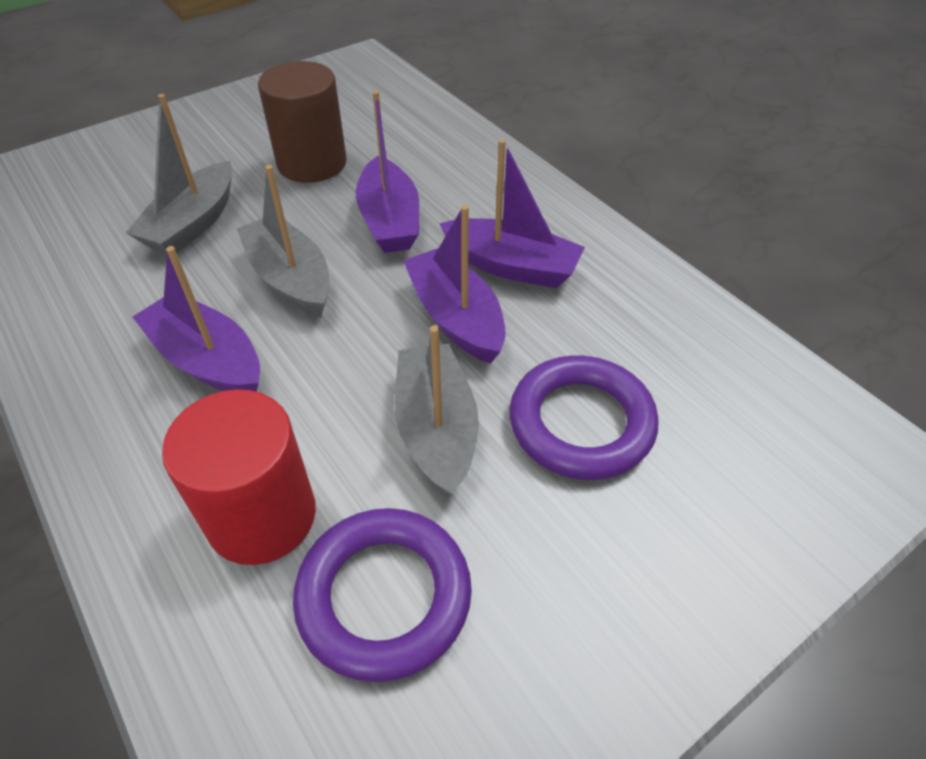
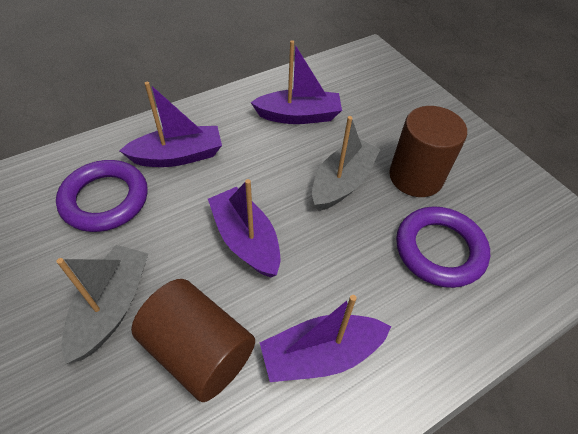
brown cylinder: [258,61,347,183] = 1 -> [131,279,255,402] [389,106,467,197] = 2
grey boat: [126,94,232,254] [236,165,330,317] [394,325,479,497] = 3 -> [56,245,149,364] [312,116,381,211] = 2
red cylinder: [162,389,316,565] = 1 -> none = 0

